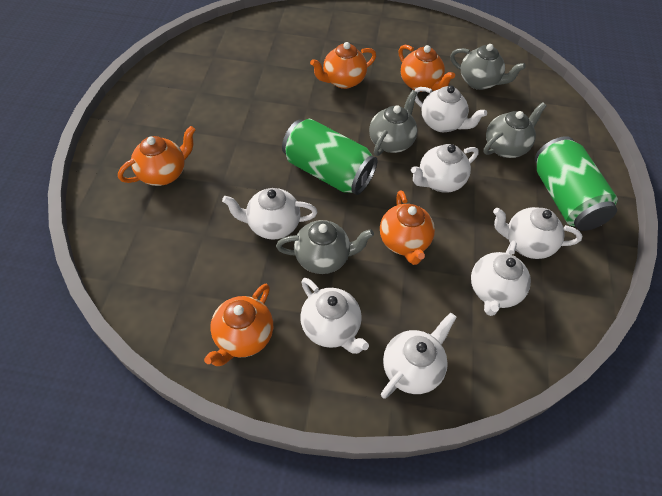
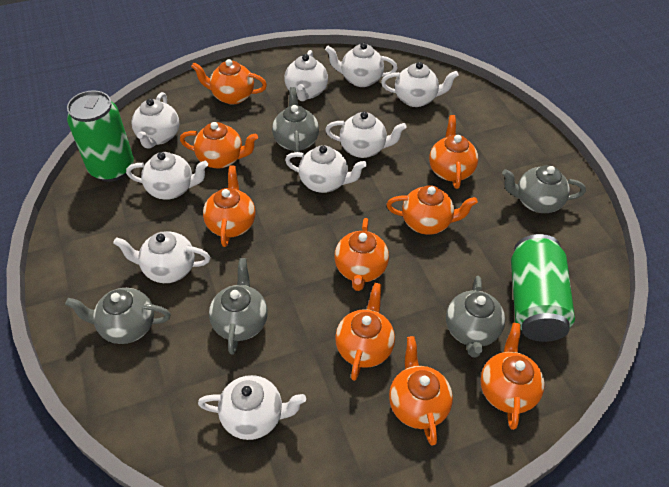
grey teapot: [276,220,374,274] [369,90,418,156] [450,44,526,90] [483,102,547,158] = 4 -> [65,288,171,344] [209,258,268,355] [272,87,319,152] [446,276,505,358] [502,165,586,213] = 5
orange teapot: [118,126,196,186] [204,284,273,366] [310,42,376,89] [380,190,435,265] [399,45,455,92] = 5 -> [180,122,258,168] [191,59,267,105] [203,166,255,247] [334,218,389,291] [335,283,395,381] [386,185,478,235] [389,336,453,446] [429,115,478,189] [480,323,545,430] = 9
white teapot: [222,188,317,240] [300,278,369,354] [381,313,457,399] [411,144,479,193] [414,86,487,132] [471,240,531,316] [493,207,582,259] = 7 -> [113,231,210,283] [126,152,208,200] [132,92,179,149] [198,375,306,440] [284,50,328,101] [285,145,367,193] [325,42,398,87] [325,112,407,158] [381,62,459,107] = 9

